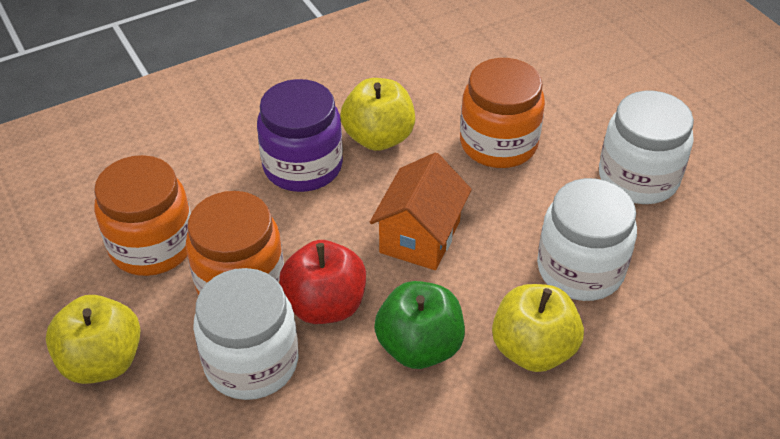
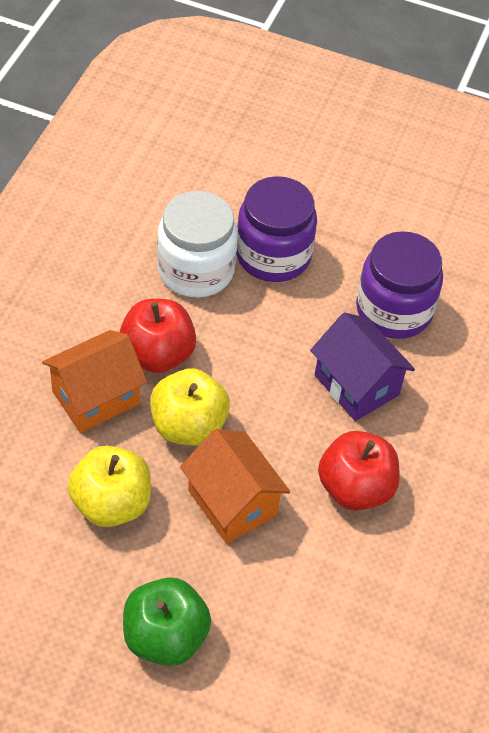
orange house: [370,152,472,270] = 1 -> [42,330,147,433] [180,429,290,544] = 2
orange jar: [94,155,191,276] [186,191,284,295] [460,58,545,168] = 3 -> none = 0
purple house: none = 0 -> [310,312,415,421] = 1
purple jar: [257,79,343,192] = 1 -> [237,176,317,282] [356,231,443,339] = 2
red apple: [279,240,366,324] = 1 -> [120,299,196,373] [318,431,400,511] = 2
white jar: [193,268,298,400] [537,178,637,301] [599,91,694,204] = 3 -> [157,191,238,298] = 1
yellow apple: [46,295,141,384] [341,78,415,151] [492,284,584,372] = 3 -> [68,445,151,527] [150,368,230,446] = 2

